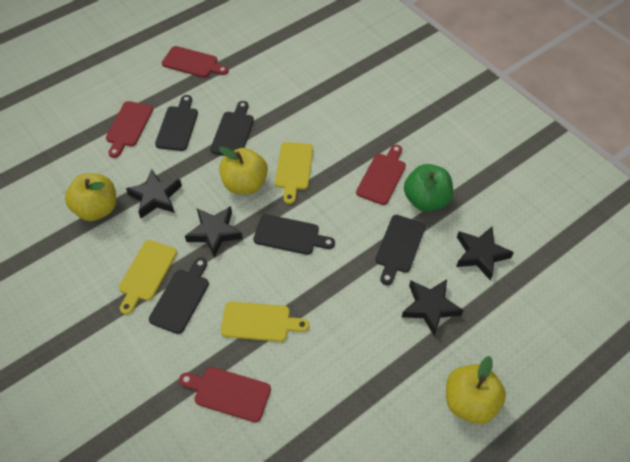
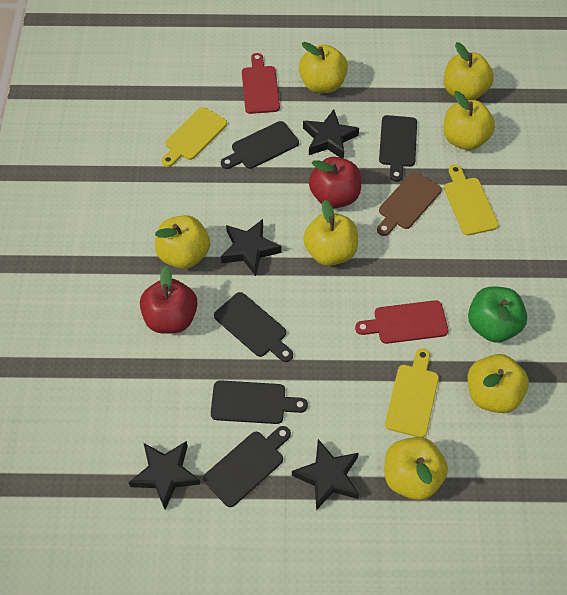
brown cutting board: none = 0 -> [377,172,442,236] = 1
red apple: none = 0 -> [140,266,198,334] [309,157,361,209] = 2
red cutting board: [106,101,153,158] [162,46,228,78] [179,367,271,422] [356,145,406,205] = 4 -> [242,53,280,114] [355,300,448,344] = 2
yellow apple: [65,173,116,221] [219,146,268,194] [446,356,506,424] = 3 -> [155,215,210,269] [299,42,348,93] [303,200,358,266] [385,437,448,500] [443,91,495,150] [444,42,494,100] [468,354,529,413] = 7

